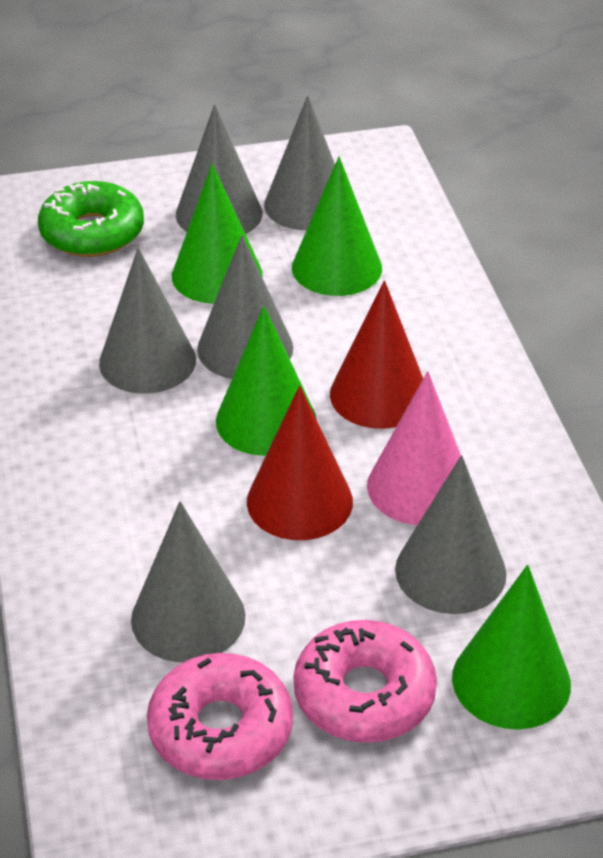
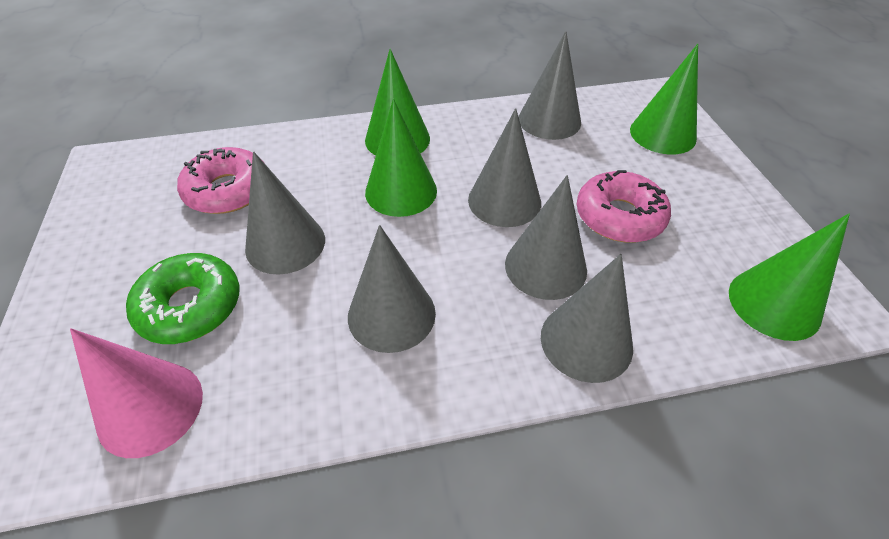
red cone: [247,385,353,540] [330,280,423,429] = 2 -> none = 0

